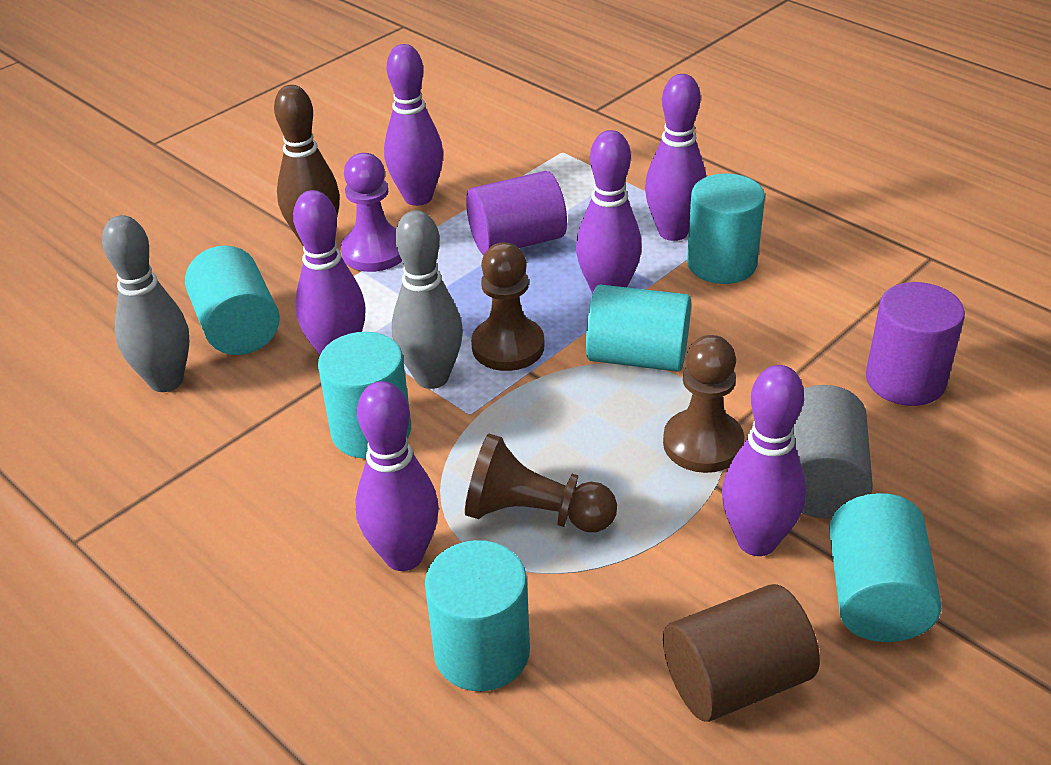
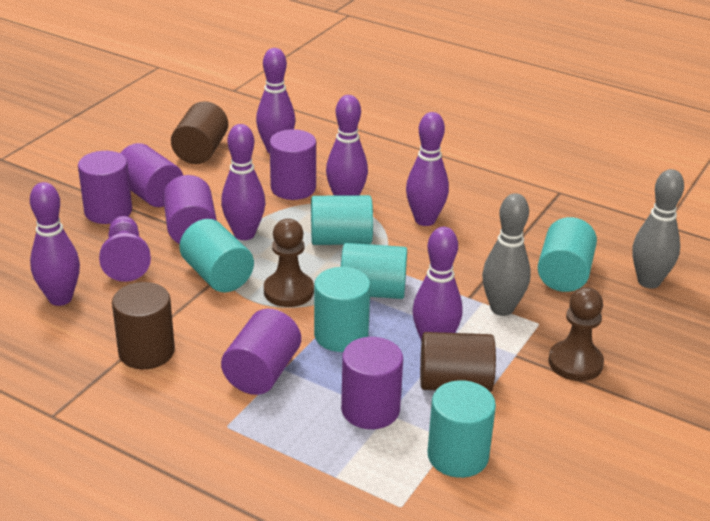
brown bowling pin: [274,85,340,246] = 1 -> none = 0
brown cylinder: [663,584,820,722] = 1 -> [112,282,175,369] [171,101,228,164] [420,332,496,392] = 3
brown pawn: [465,434,617,532] [471,242,545,371] [663,335,745,473] = 3 -> [264,219,314,307] [549,287,604,381] = 2
grey cylinder: [793,385,873,518] = 1 -> none = 0
purple cylinder: [466,171,567,255] [866,282,965,406] = 2 -> [78,151,132,224] [120,143,183,207] [163,175,217,244] [221,309,301,395] [270,129,316,200] [341,337,403,429] = 6

